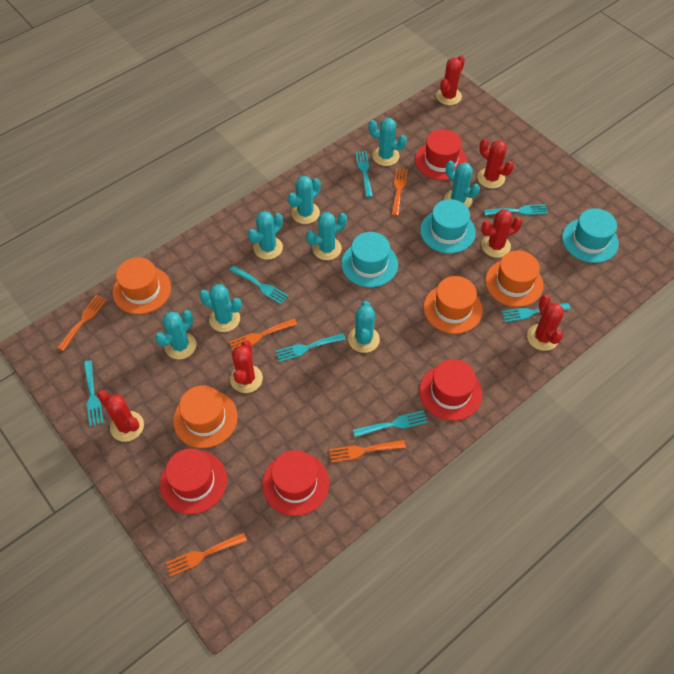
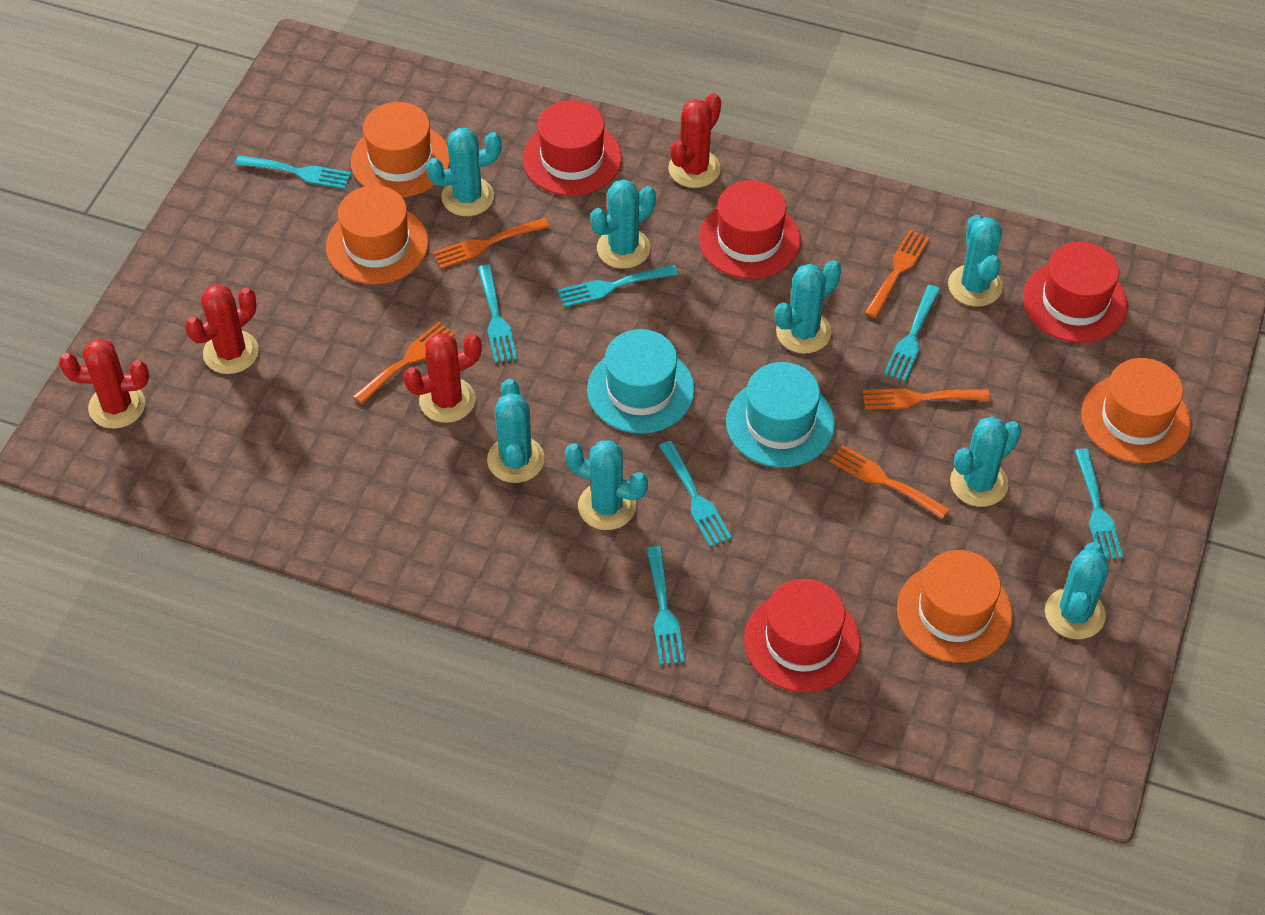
red cactus: [97,390,144,442] [230,340,263,393] [436,56,465,105] [477,139,514,189] [481,209,522,258] [527,295,563,351] = 6 -> [59,339,149,429] [185,284,259,374] [403,333,482,423] [668,93,721,188] = 4
turquoise hat: [341,232,398,287] [420,199,476,253] [562,208,619,263] = 3 -> [587,329,695,434] [726,362,835,468] = 2

